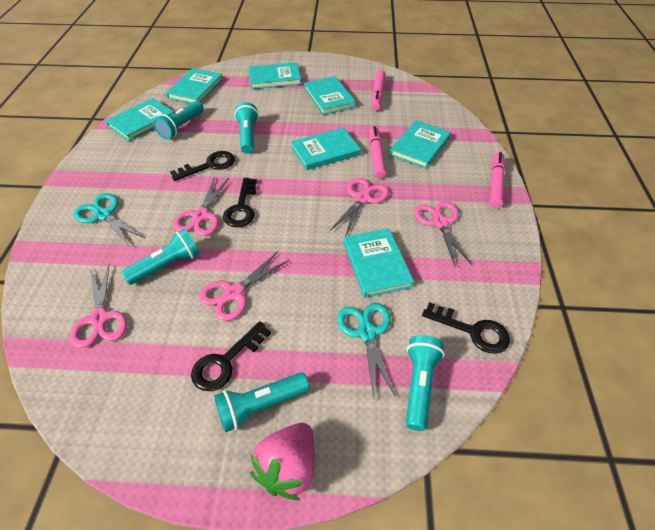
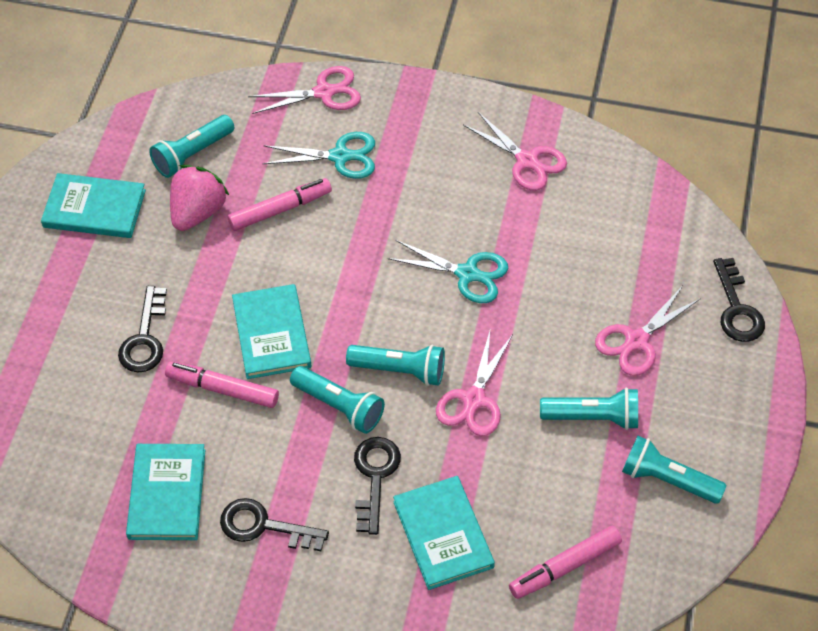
pink scissors: [70,265,127,348] [173,178,229,236] [199,251,290,321] [330,178,389,235] [414,201,472,266] = 5 -> [248,66,361,114] [436,331,513,436] [463,112,567,191] [595,287,701,376] = 4
turquoise book: [106,98,174,141] [166,68,223,104] [248,62,302,89] [291,128,361,170] [304,76,356,115] [343,228,414,298] [390,120,451,168] = 7 -> [41,173,146,238] [126,444,205,540] [232,284,311,379] [393,476,495,590] = 4

